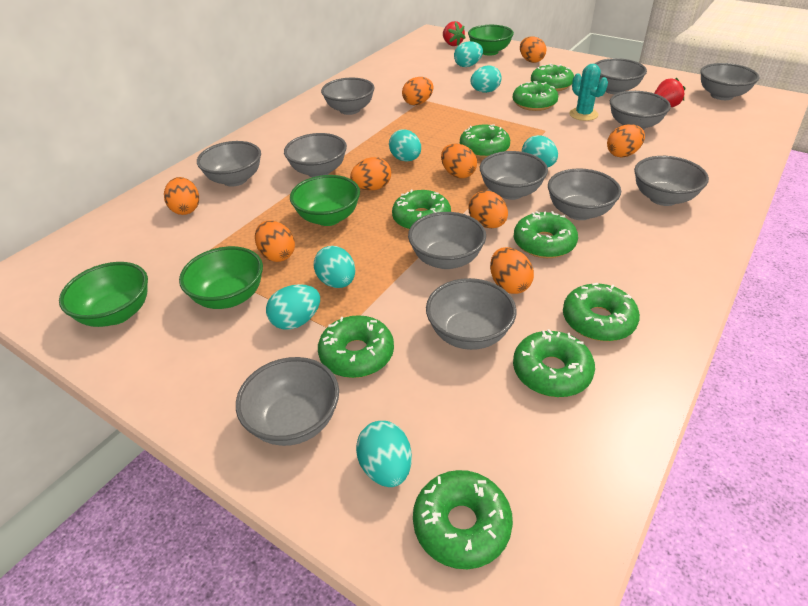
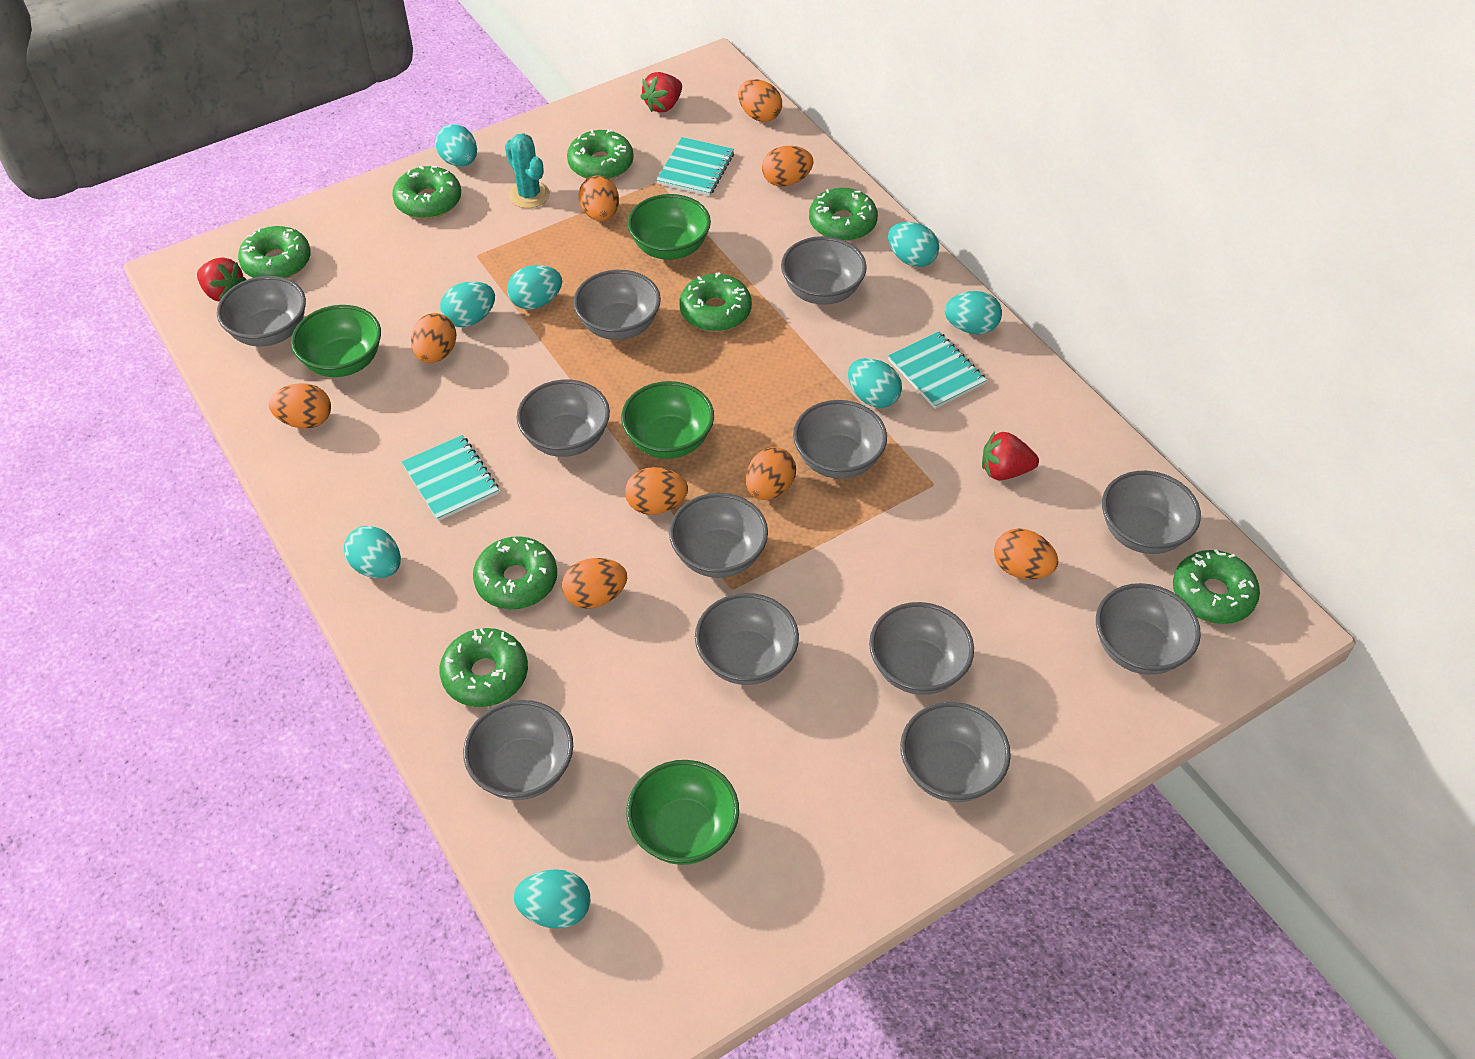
green donut: [318,315,394,378] [392,189,451,230] [413,470,513,569] [460,124,510,158] [513,81,558,111] [513,329,595,397] [514,211,578,258] [531,64,574,91] [563,283,640,341] = 9 -> [238,226,311,279] [392,166,461,219] [440,628,528,707] [473,536,557,609] [567,129,634,179] [679,273,752,331] [809,188,878,241] [1173,549,1260,624] = 8
red strawberry: [443,21,465,46] [654,78,685,107] = 2 -> [197,257,247,302] [640,72,682,113] [982,432,1039,480] = 3
turquoise egg: [266,284,320,330] [313,246,355,288] [356,421,412,487] [389,129,421,162] [454,41,483,67] [470,65,502,93] [522,135,558,167] = 7 -> [344,526,401,578] [435,124,477,167] [440,282,495,327] [507,265,562,310] [514,869,591,929] [848,358,902,408] [888,222,939,267] [945,291,1002,334] = 8
turquoise notebook: none = 0 -> [401,435,499,521] [656,137,734,196] [888,331,987,409] = 3

